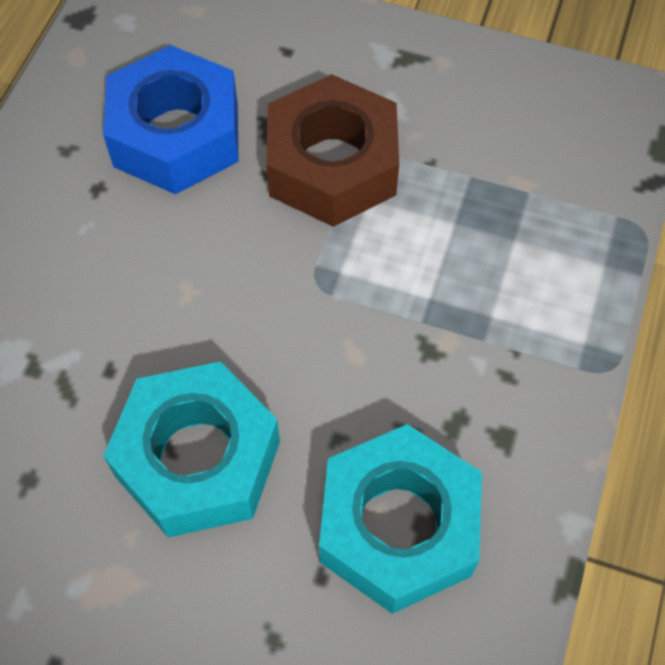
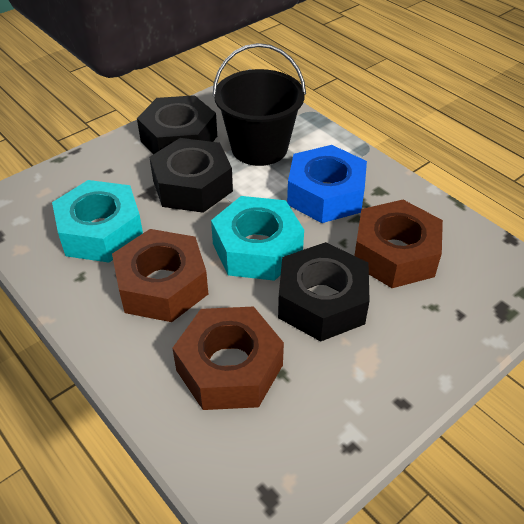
black bucket: none = 0 -> [212,43,306,166] = 1
black nut: none = 0 -> [137,95,217,154] [149,138,233,213] [278,242,370,342] = 3
brown nut: [266,74,399,227] = 1 -> [112,229,208,322] [172,307,284,410] [354,200,443,288] = 3

